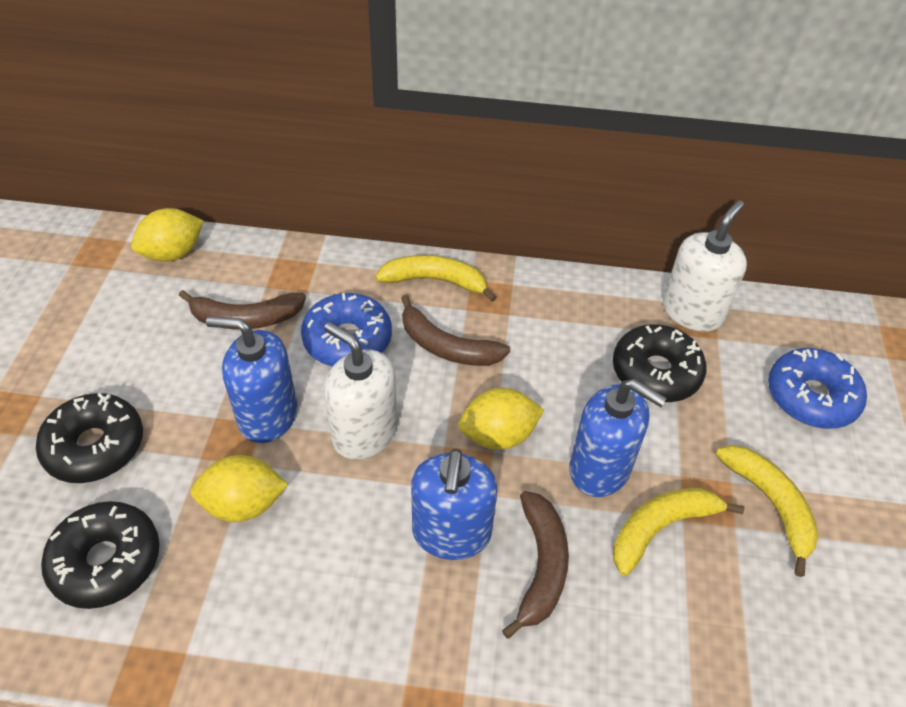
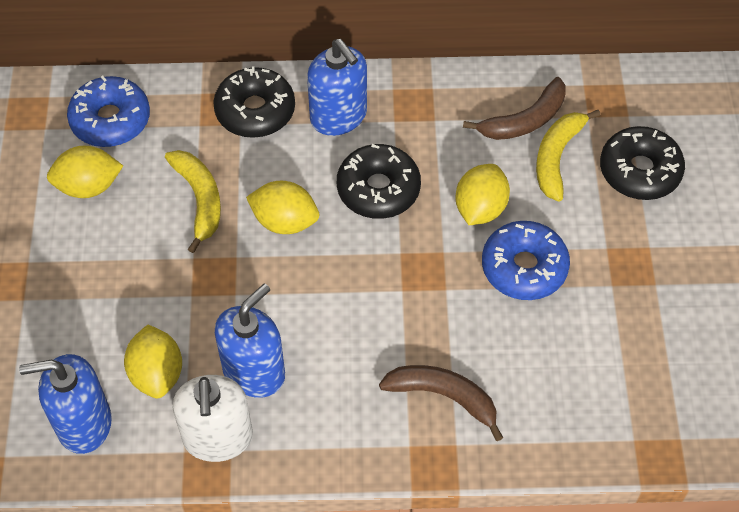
brown banana: [179,290,306,329] [401,295,510,366] [502,491,569,639] = 3 -> [379,365,503,441] [463,77,566,140] = 2
white soap dispenser: [324,322,398,460] [663,200,747,332] = 2 -> [172,375,253,462] = 1
yellow banana: [375,255,497,302] [613,488,744,576] [716,445,818,577] = 3 -> [165,150,221,253] [536,110,600,202] = 2
yellow lemon: [131,208,204,262] [191,455,288,522] [459,388,544,450] = 3 -> [47,146,123,198] [124,325,182,399] [246,181,319,234] [456,164,510,225] = 4

